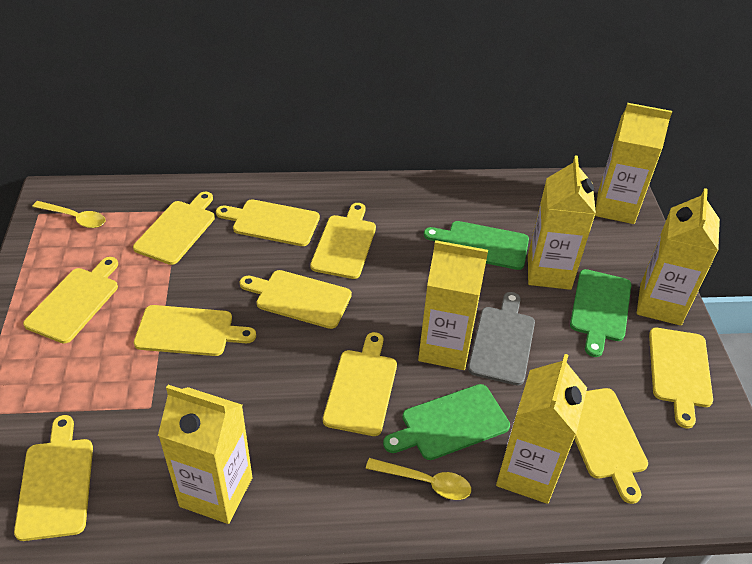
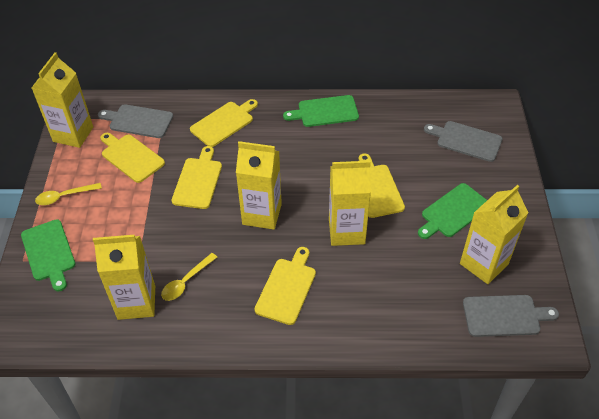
grey cutting board: [468,292,535,386] = 1 -> [98,104,173,138] [424,121,503,162] [463,295,559,337] = 3
yellow carton: [158,385,252,524] [418,240,488,370] [496,354,587,504] [528,156,596,290] [595,103,672,224] [637,188,720,326] = 6 -> [32,52,93,148] [93,235,155,320] [236,141,282,230] [329,161,371,246] [460,185,528,284] = 5
yellow cutting board: [14,415,93,541] [23,257,118,344] [133,192,215,265] [134,305,256,356] [216,199,320,246] [240,270,352,329] [310,203,376,279] [323,332,397,436] [574,388,648,504] [649,328,713,428] = 10 -> [100,133,165,183] [171,146,222,209] [190,99,258,147] [254,247,316,325] [359,153,405,218] = 5

